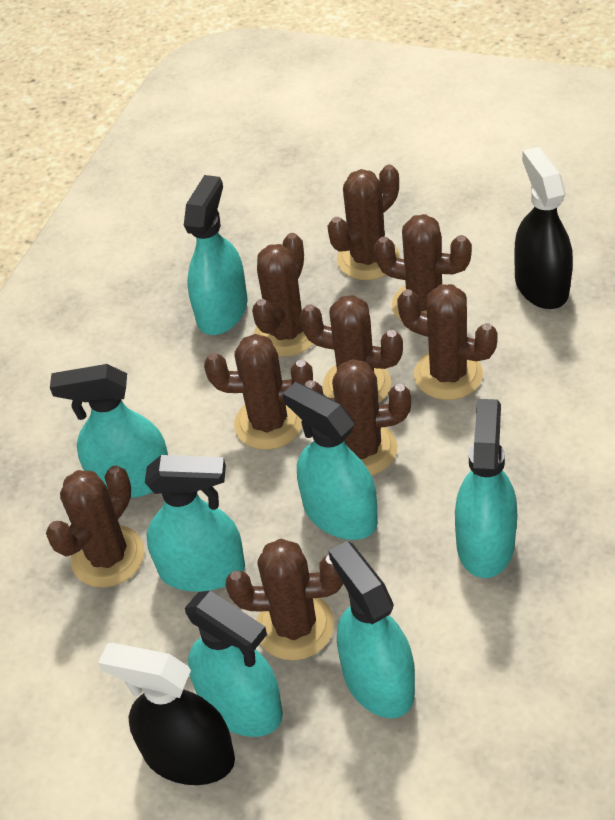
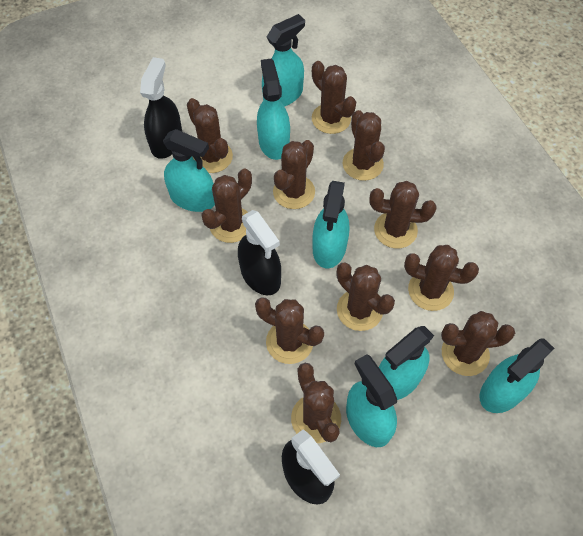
black spray bottle: [98,643,235,785] [514,147,573,309] = 2 -> [140,57,182,159] [238,210,281,295] [282,429,340,505] = 3
brown cactus: [46,466,144,587] [204,334,313,450] [226,539,343,660] [252,233,313,357] [300,295,403,403] [304,359,411,476] [327,165,400,280] [374,214,472,321] [397,284,498,400] = 9 -> [187,98,233,173] [201,169,252,243] [255,297,324,364] [273,140,315,209] [291,363,341,443] [312,61,356,134] [337,262,395,331] [343,110,385,181] [369,181,436,248] [404,245,479,311] [441,311,515,376] = 11

